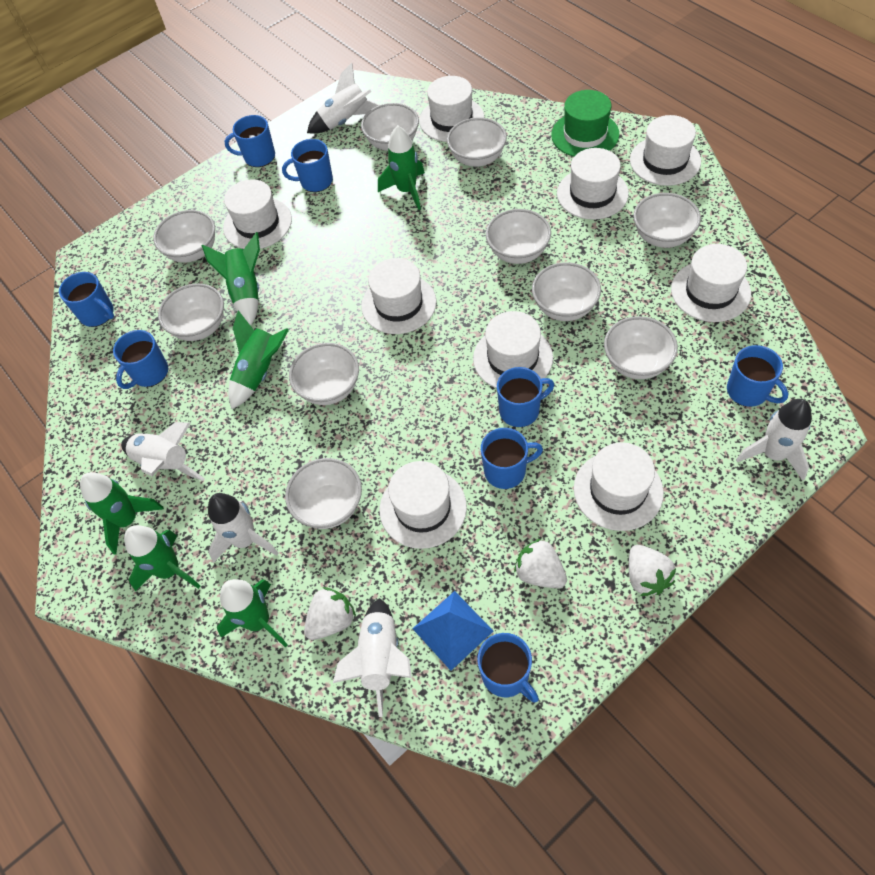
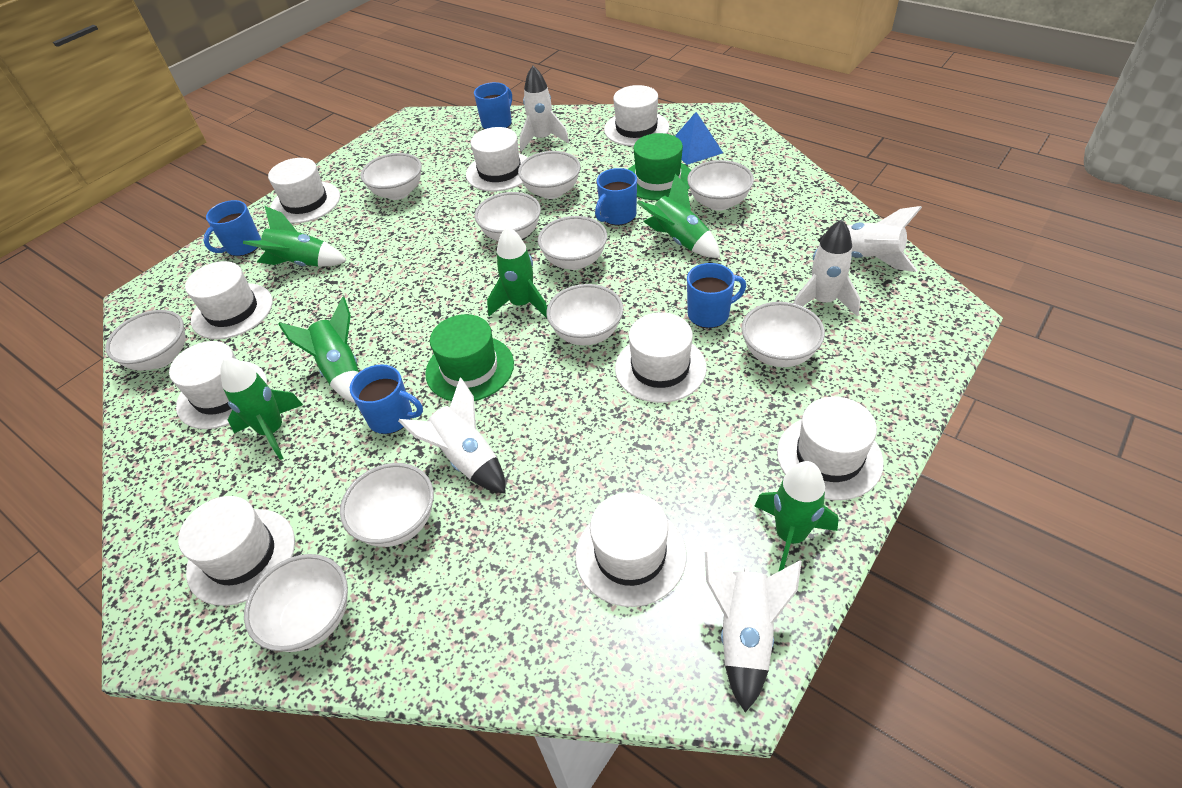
blue mug: [59,272,114,327] [113,330,168,389] [225,115,275,167] [282,139,333,192] [477,633,539,703] [481,428,543,489] [497,367,554,427] [727,345,788,407] = 8 -> [203,200,261,256] [350,364,423,434] [474,82,512,129] [595,168,637,225] [687,263,746,328] = 5
green hat: [551,90,619,157] = 1 -> [425,314,514,401] [628,133,691,200] = 2
white strawberry: [304,587,356,640] [514,539,567,588] [629,545,676,596] = 3 -> none = 0

